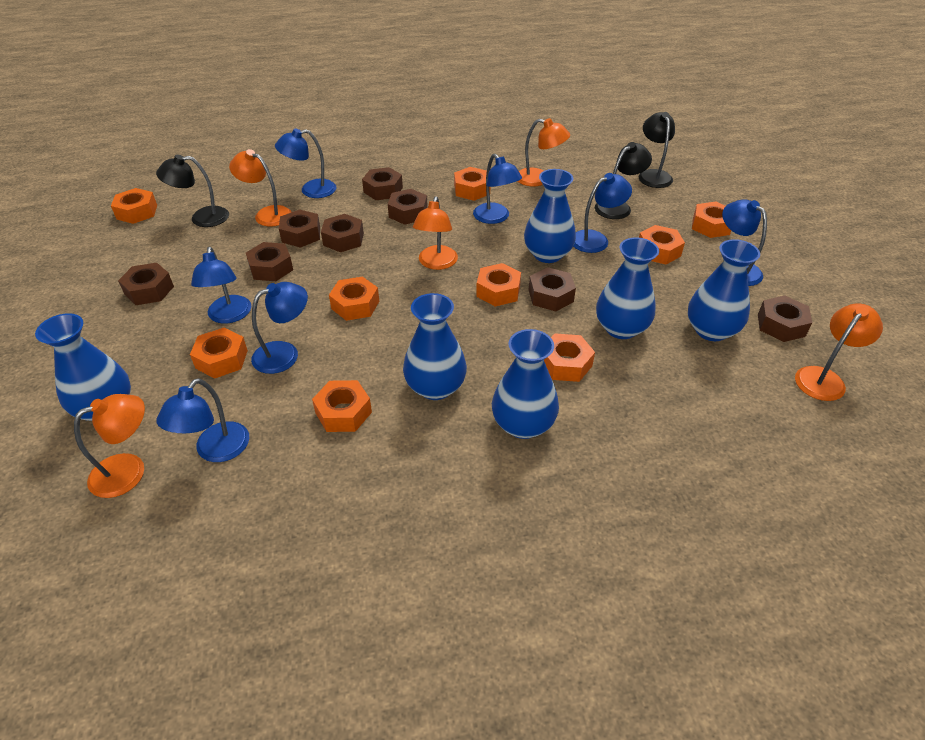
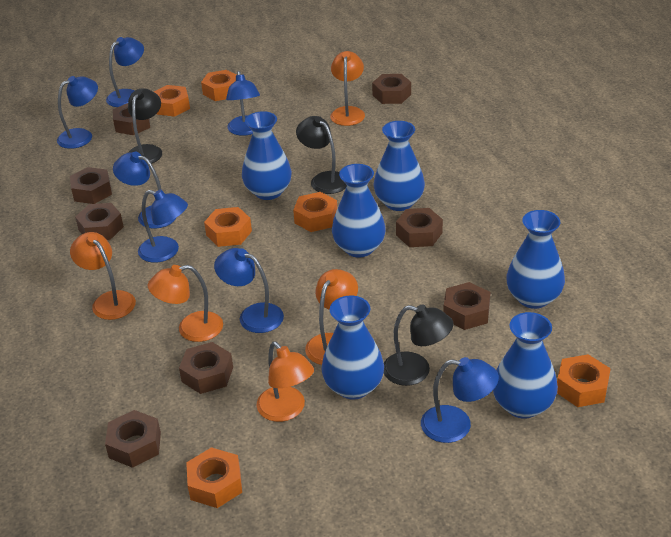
orange nut: [111,188,157,224] [190,328,248,378] [312,380,372,432] [329,277,379,321] [454,167,490,201] [476,263,521,307] [544,334,595,382] [639,225,685,265] [692,202,731,238] = 9 -> [154,85,190,117] [186,447,242,508] [201,70,236,101] [204,207,252,247] [293,192,337,232] [557,354,611,407] = 6

